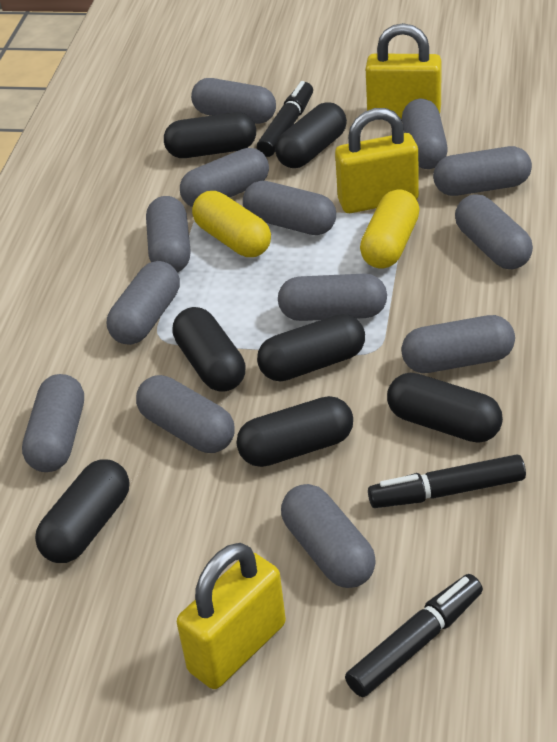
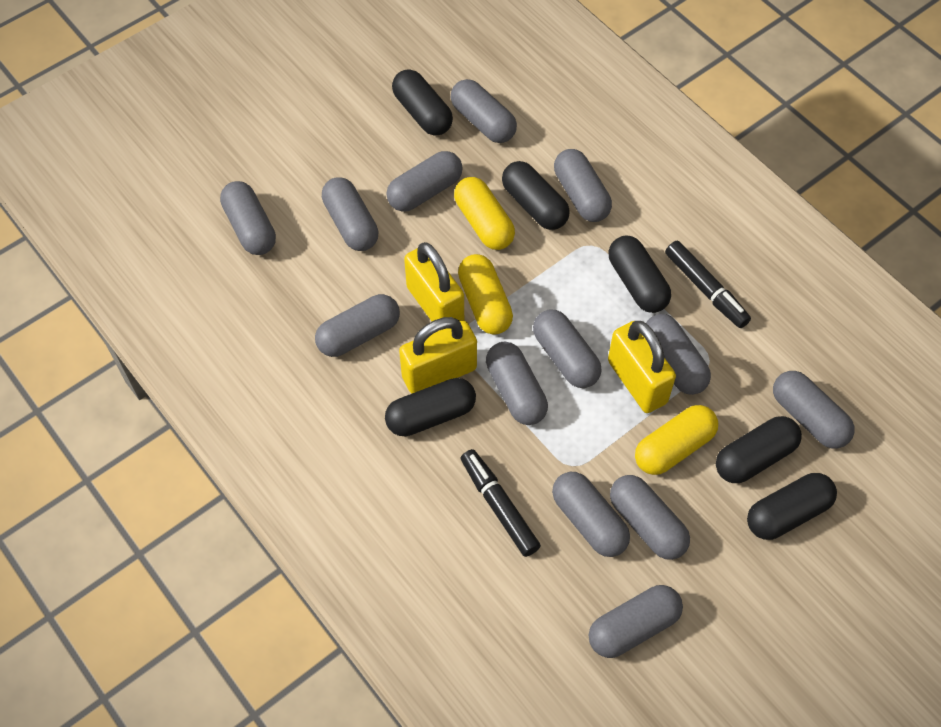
black capsule: [35,459,129,563] [164,112,256,158] [172,307,246,392] [236,396,353,467] [257,314,365,381] [275,102,347,168] [387,373,503,443] = 7 -> [385,378,476,436] [392,69,453,136] [502,161,570,230] [609,236,671,313] [716,416,802,483] [747,473,837,540] = 6
black marker: [257,81,313,157] [345,574,483,697] [368,454,526,508] = 3 -> [461,449,541,557] [665,241,751,328] = 2
yellow capsule: [192,191,271,257] [360,190,420,269] = 2 -> [454,177,515,250] [458,254,513,335] [635,405,718,475] = 3

